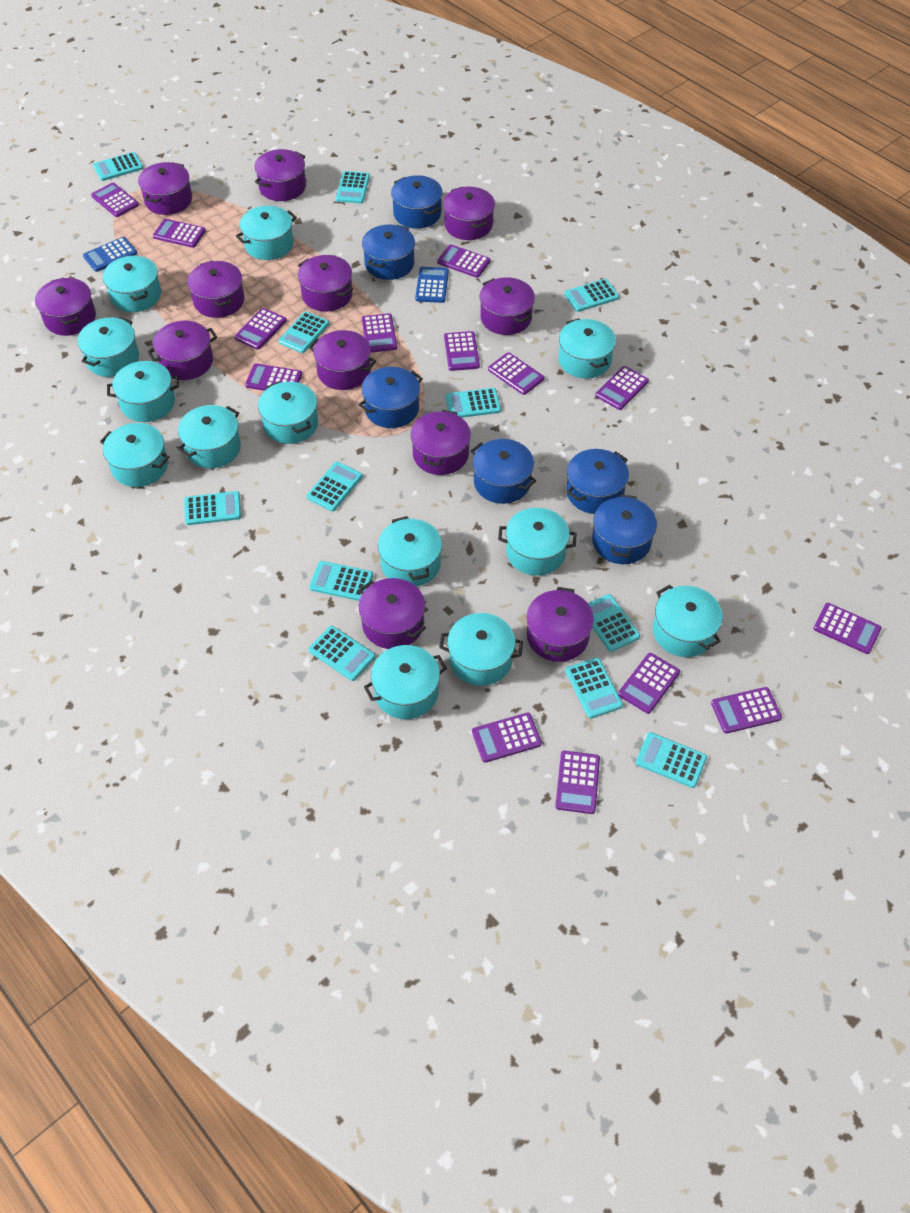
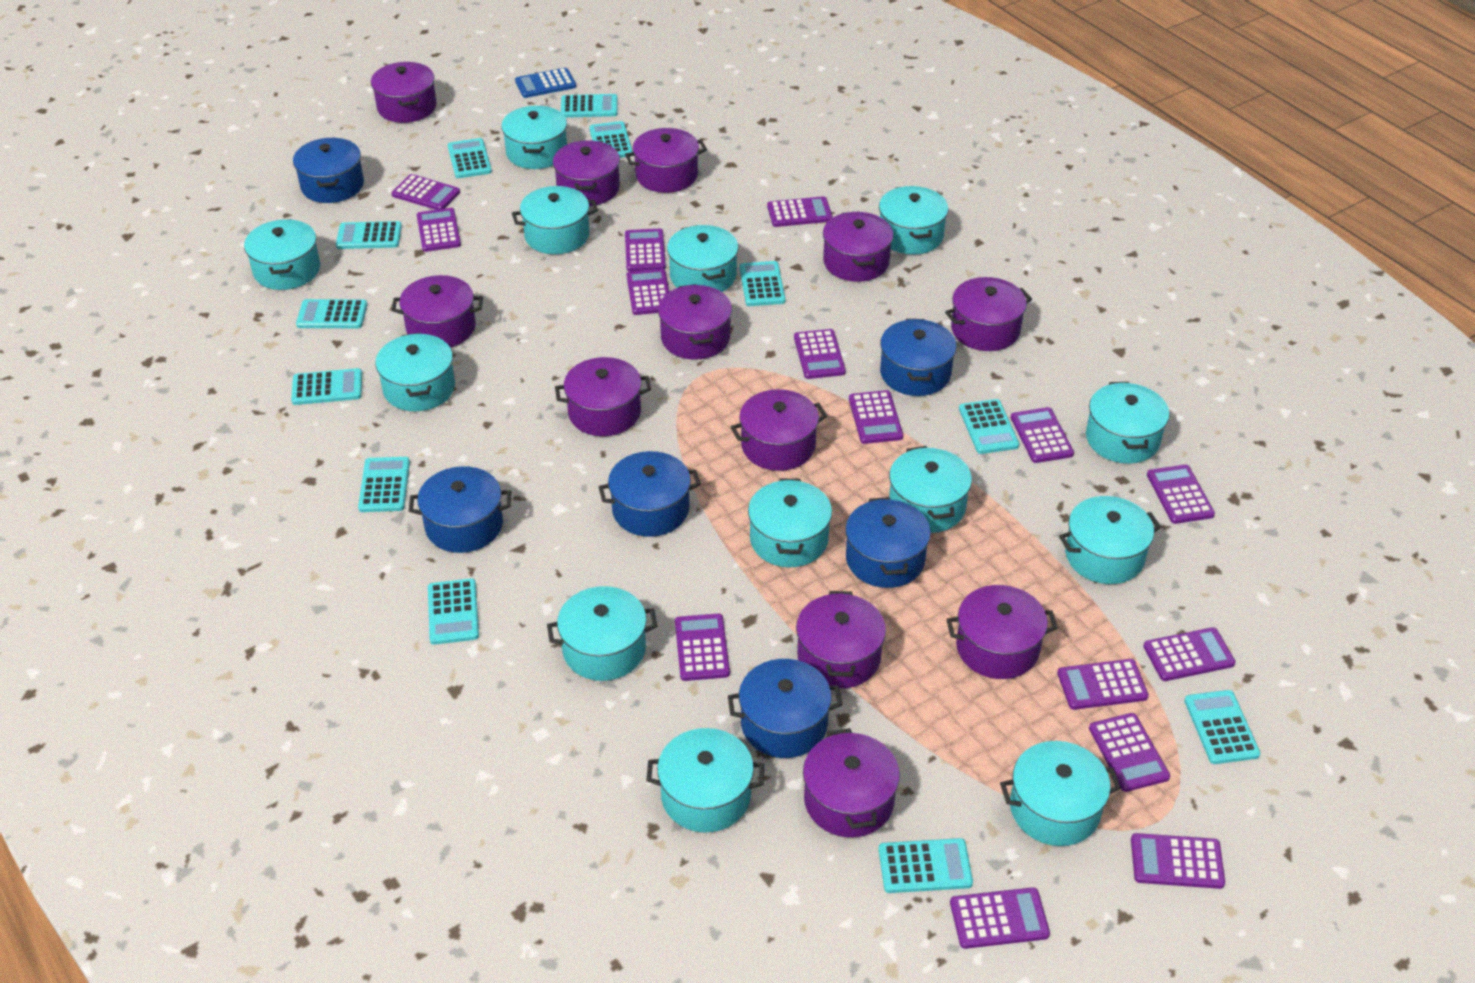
blue calculator: [83,237,137,272] [415,267,449,303] = 2 -> [515,68,576,98] = 1
purple calculator: [91,183,139,217] [153,219,206,248] [234,308,287,350] [245,363,302,391] [362,313,397,353] [437,244,491,278] [444,331,480,371] [472,713,542,763] [488,352,544,395] [555,751,600,814] [595,366,649,410] [618,653,680,714] [711,687,782,733] [813,603,881,654] = 14 -> [391,174,460,210] [417,208,461,252] [625,229,666,271] [626,269,669,315] [675,613,730,681] [767,196,833,227] [794,329,846,379] [849,390,903,444] [950,887,1050,949] [1011,407,1074,463] [1057,659,1149,710] [1089,713,1170,792] [1131,833,1225,889] [1143,627,1236,681] [1147,465,1215,524] = 15

